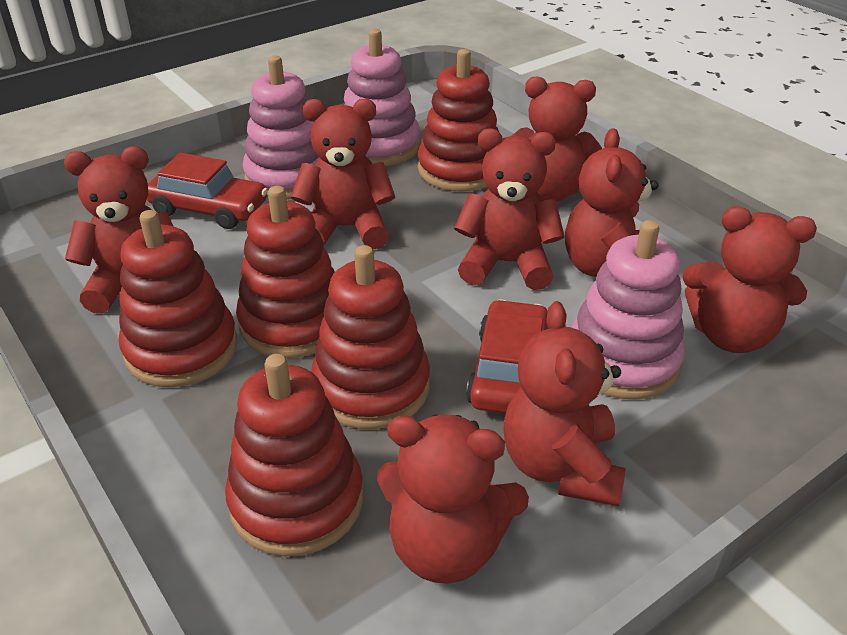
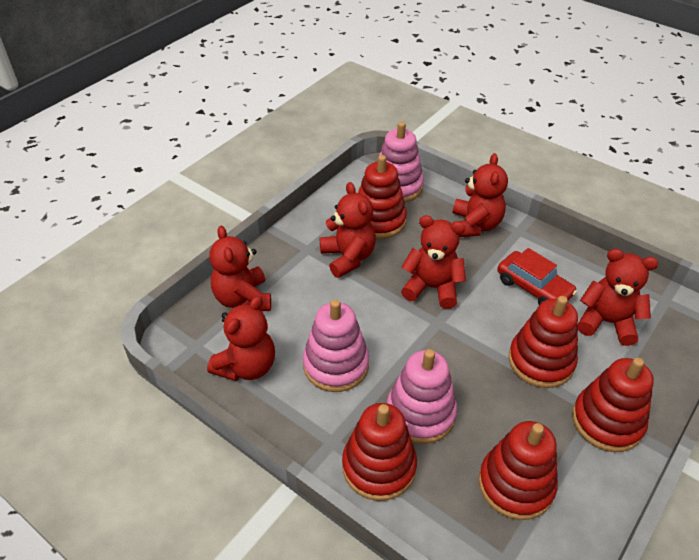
red car: [147,153,268,229] [466,299,549,414] = 2 -> [497,248,577,305] = 1
red teddy bear: [64,146,173,314] [291,99,395,249] [377,414,529,584] [454,128,565,290] [504,301,625,506] [511,76,602,201] [565,128,658,277] [682,207,817,353] = 8 -> [207,296,275,381] [209,226,271,311] [320,182,376,278] [401,215,466,309] [453,153,508,237] [578,249,658,346] = 6

